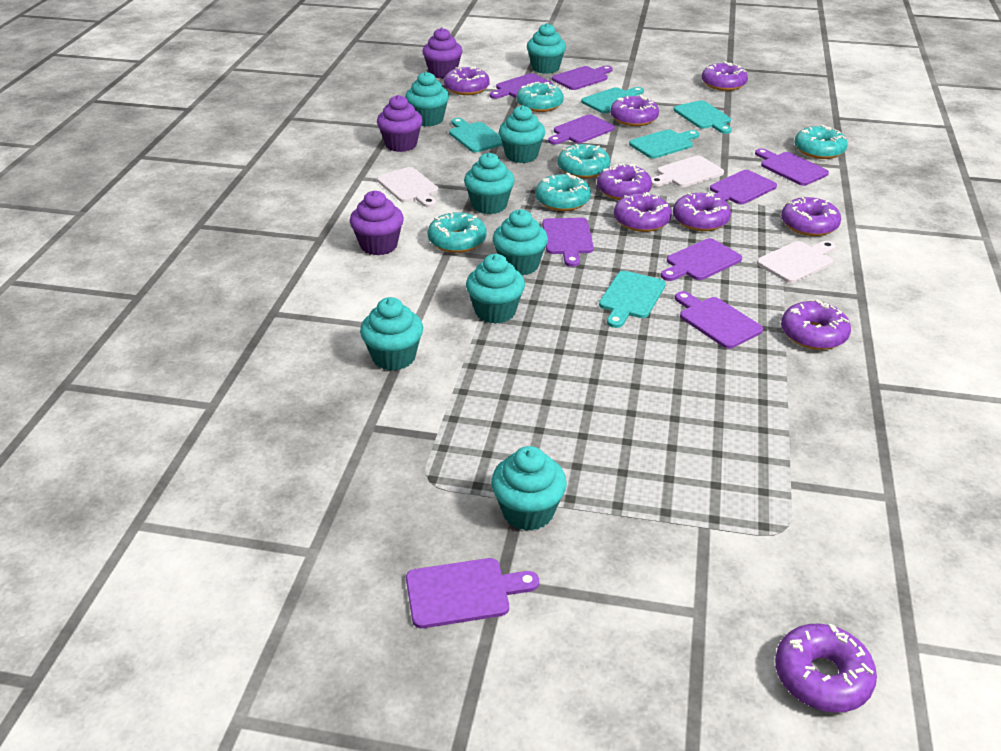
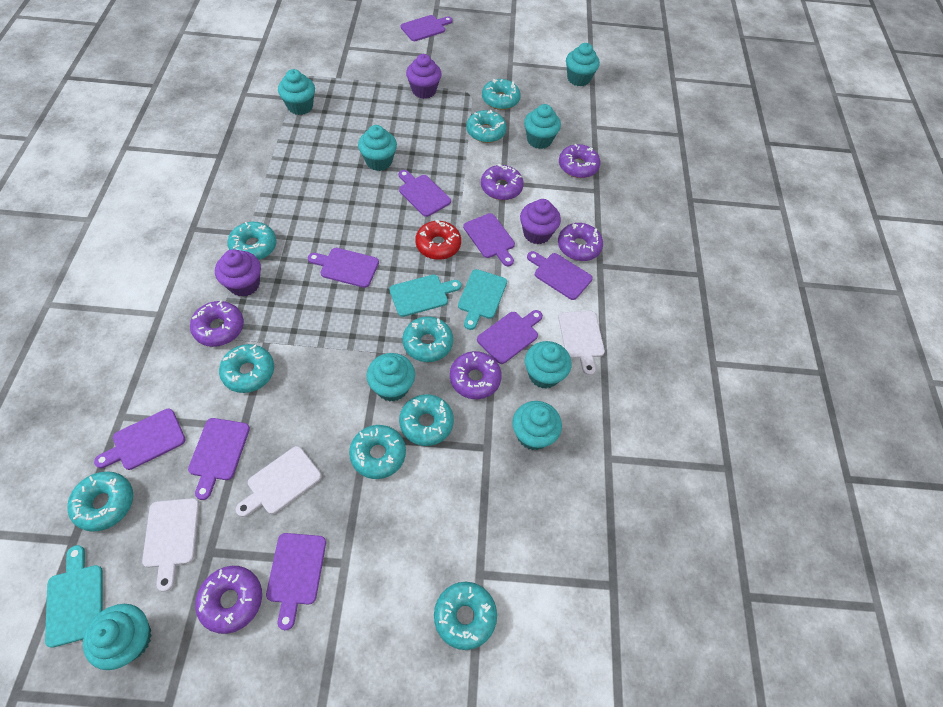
purple donut: [444,66,490,95] [597,164,652,200] [610,95,659,126] [614,192,672,232] [673,193,731,231] [702,62,748,91] [775,623,877,713] [781,197,841,236] [781,299,851,350] = 9 -> [190,300,244,347] [195,566,262,634] [450,351,502,399] [481,164,524,200] [558,223,603,261] [559,144,600,178] = 6
red donut: none = 0 -> [415,220,461,260] = 1
turquoise cutting board: [449,118,503,153] [581,87,644,113] [599,271,666,328] [629,129,699,159] [674,100,732,134] = 5 -> [45,545,103,648] [389,275,461,317] [458,269,507,330] = 3
turquoise donut: [428,212,487,253] [516,82,564,112] [535,173,591,211] [558,144,610,178] [794,125,848,159] = 5 -> [67,471,133,532] [219,344,274,393] [227,222,277,260] [349,425,406,479] [399,394,454,446] [403,316,453,362] [434,582,497,650] [466,110,507,143] [482,79,521,110] = 9

